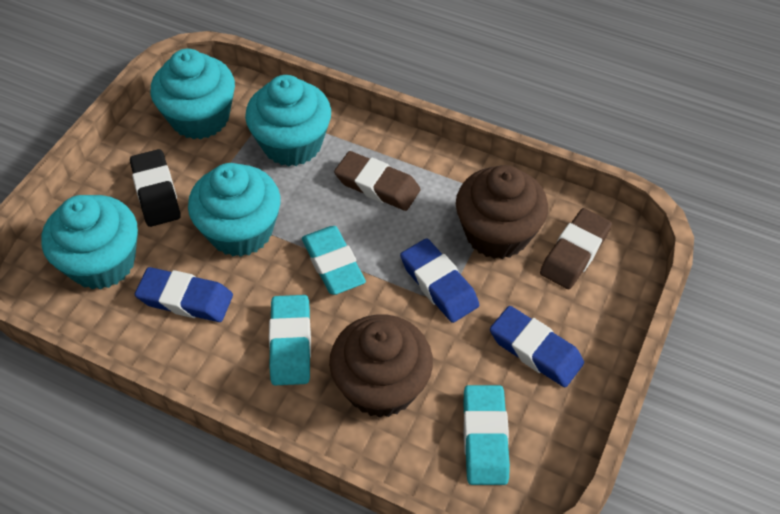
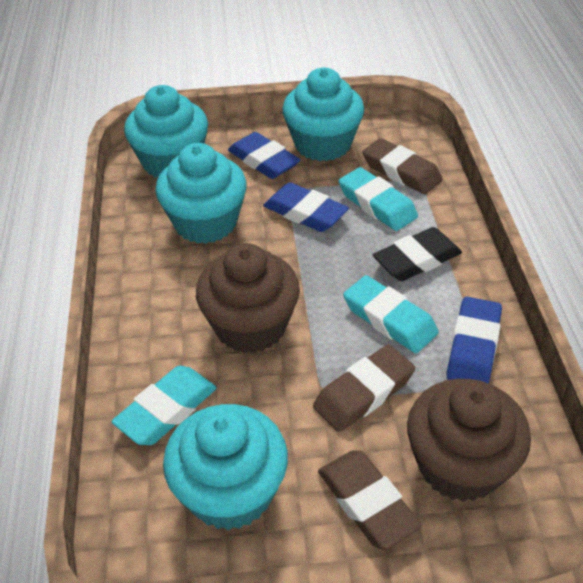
brown eraser: [334,151,421,211] [540,208,612,289] = 2 -> [313,344,415,432] [318,450,422,550] [362,138,442,194] = 3

